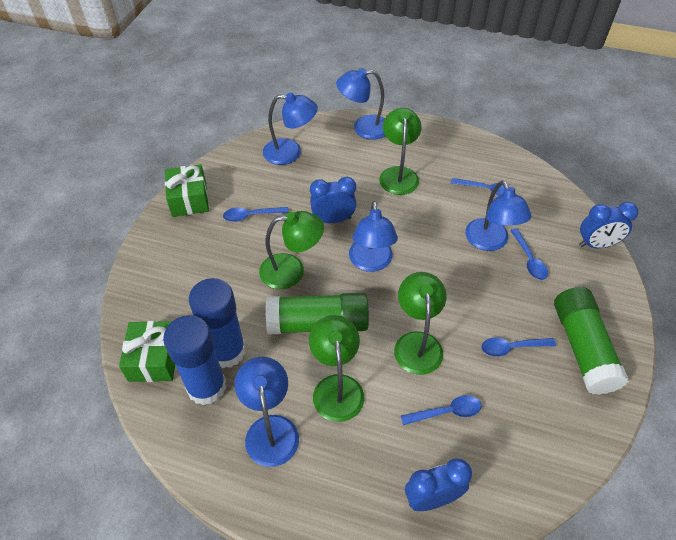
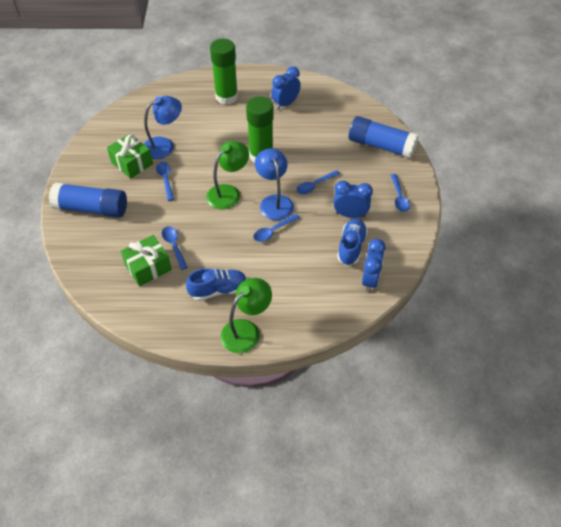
blue lamp: [234,357,299,467] [263,92,318,165] [336,68,385,140] [349,201,398,272] [465,180,532,251] = 5 -> [144,96,182,159] [255,148,294,220] = 2
blue shoe: none = 0 -> [186,268,247,301] [337,219,368,265] = 2
green lamp: [259,211,324,289] [309,315,364,422] [379,108,422,195] [394,272,447,375] = 4 -> [206,141,249,209] [220,278,272,353] = 2

